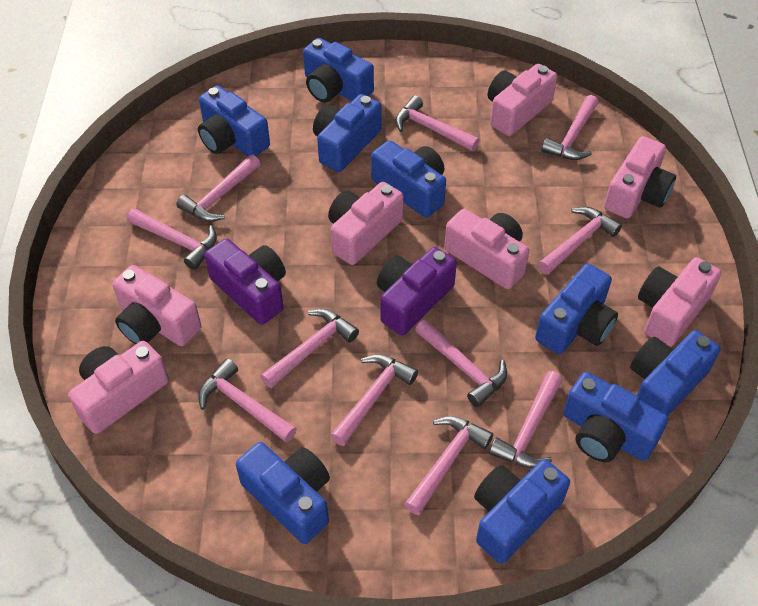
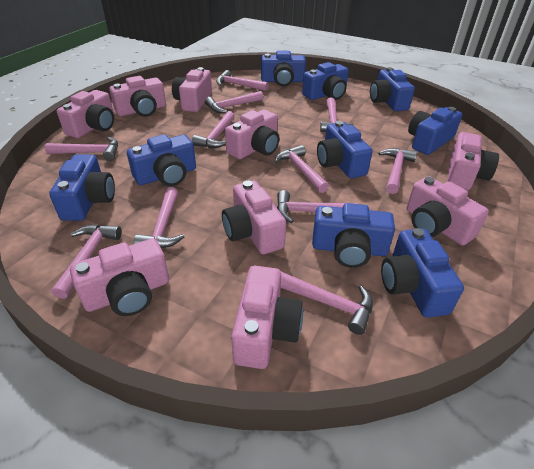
pink camera: [68,341,169,434] [112,265,201,346] [328,182,404,265] [444,209,529,289] [488,64,557,136] [604,136,676,219] [638,257,721,347] = 7 -> [57,90,114,138] [70,239,169,316] [109,76,166,117] [172,67,212,112] [222,180,286,254] [225,109,279,159] [231,266,303,369] [406,176,489,245] [447,132,499,190] = 9
purple camera: [204,239,286,325] [377,247,457,336] = 2 -> none = 0

